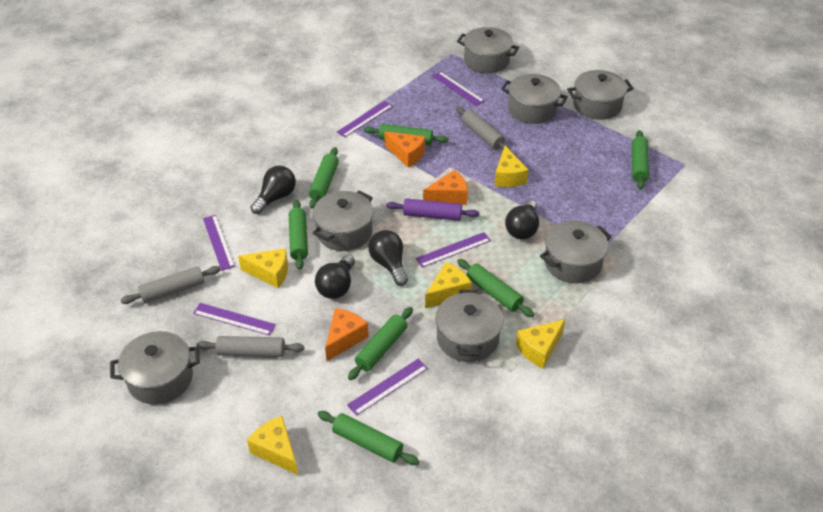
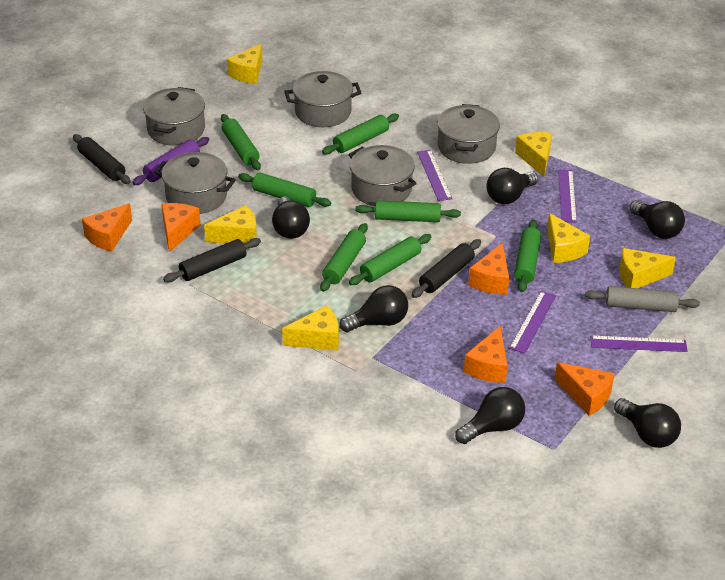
black light bulb: [250,166,296,214] [315,255,355,299] [368,230,408,286] [505,200,539,240] = 4 -> [272,196,310,239] [339,285,408,332] [455,387,525,444] [486,168,538,204] [614,398,681,448] [629,200,685,239] = 6
black rolling pin: none = 0 -> [73,134,130,184] [163,238,261,282] [411,239,481,298] = 3
grey pot: [110,331,200,404] [313,191,373,251] [435,290,503,362] [457,27,519,73] [501,74,568,124] [540,220,612,283] [567,70,634,120] = 7 -> [143,87,205,146] [154,152,236,214] [284,71,361,127] [348,145,417,206] [437,104,500,164] = 5
grey rolling pin: [121,266,221,304] [196,336,304,357] [456,107,511,151] = 3 -> [585,286,700,312] = 1
orange cheese: [325,308,369,361] [384,131,425,168] [423,170,468,205] = 3 -> [82,203,132,252] [161,203,201,252] [464,326,507,383] [468,243,509,295] [555,362,615,416] = 5
purple ruler: [193,303,276,336] [203,215,235,271] [337,101,393,137] [347,359,428,416] [416,232,491,268] [432,72,485,106] = 6 -> [417,150,452,201] [509,291,556,354] [558,170,577,223] [590,335,688,352] = 4
yellow cheese: [238,248,288,288] [247,416,298,475] [425,262,472,308] [494,146,528,187] [516,319,565,368] = 5 -> [204,205,257,244] [227,44,263,84] [282,305,339,350] [515,132,552,177] [547,213,590,263] [619,248,676,288] = 6

